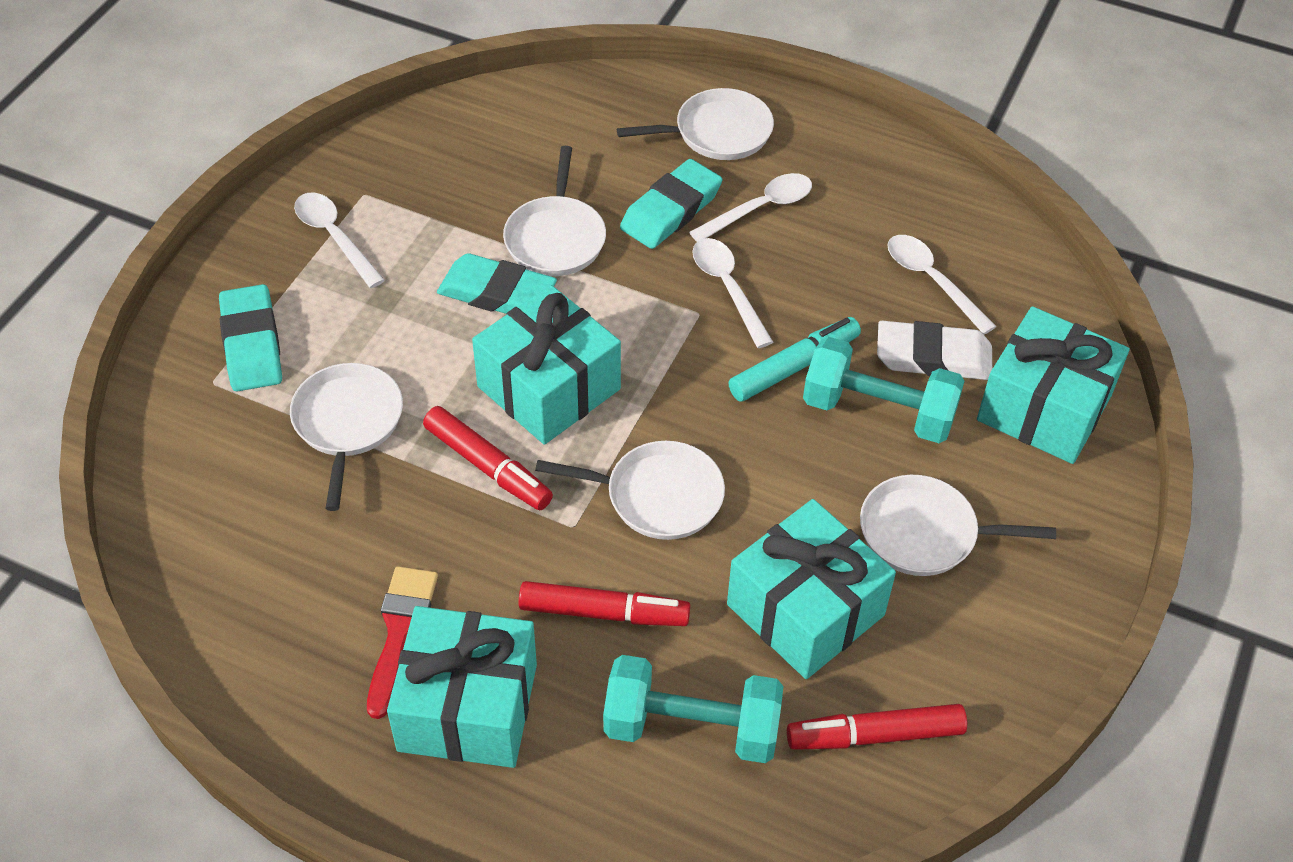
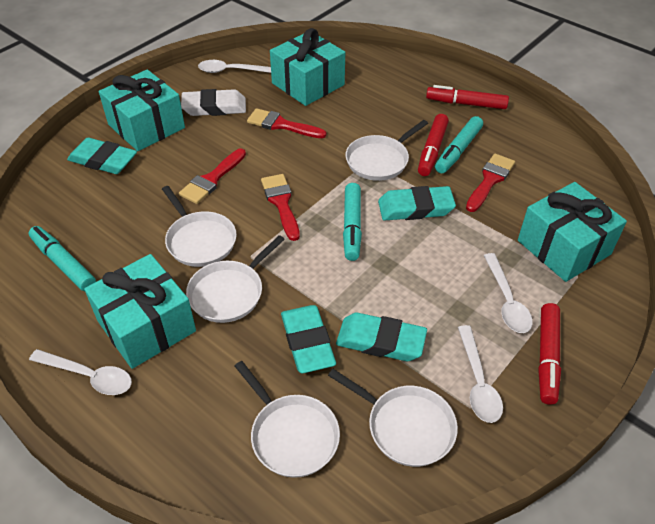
red brush: [367,566,438,719] = 1 -> [179,148,246,204] [247,108,326,138] [261,174,300,241] [466,154,515,212] = 4
turquoise dumbbell: [603,655,784,763] [803,337,964,443] = 2 -> none = 0
turquoise eraser: [219,284,282,391] [437,253,557,314] [620,159,722,249] = 3 -> [67,138,137,174] [281,305,336,373] [336,313,427,361] [378,186,456,220] = 4
turquoise marker: [728,317,861,402] = 1 -> [29,226,96,291] [343,183,362,261] [435,116,483,173] = 3

